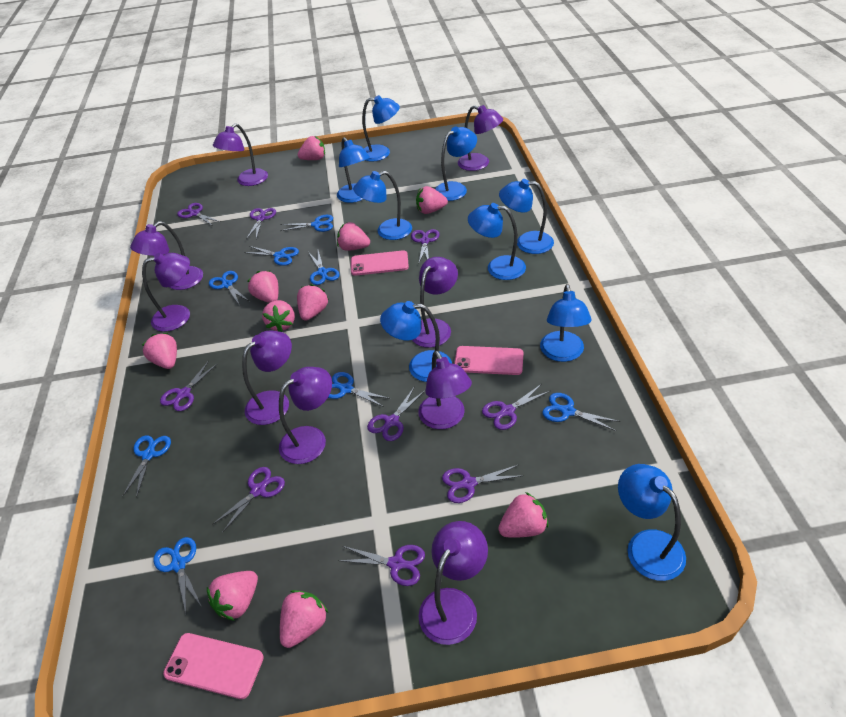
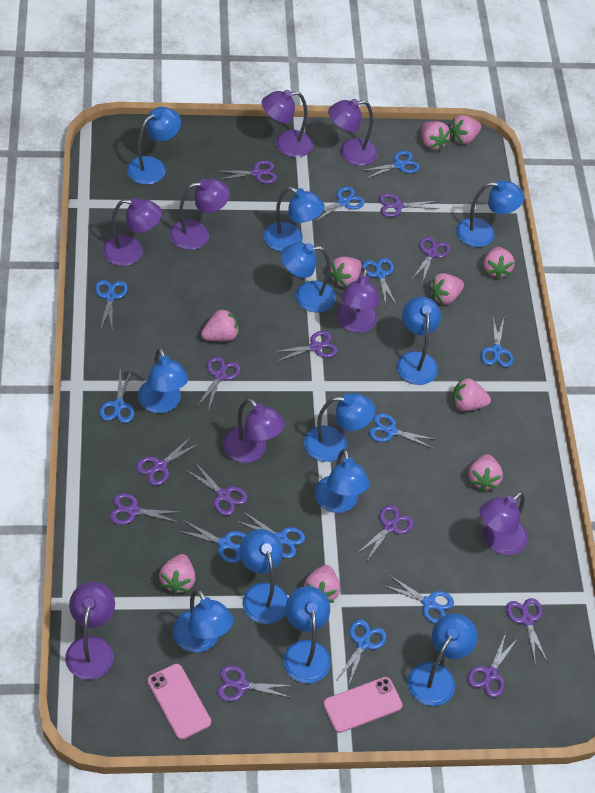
blue lamp: [337,137,370,203] [353,171,412,240] [362,95,400,161] [380,301,452,382] [435,126,477,201] [468,203,526,280] [499,179,554,254] [540,284,592,362] [618,464,686,581] = 9 -> [127,107,181,185] [138,348,188,413] [173,589,233,652] [239,529,288,624] [264,187,324,252] [281,242,336,313] [283,586,330,683] [304,393,375,462] [315,449,370,513] [397,296,441,385] [408,613,477,706] [456,180,525,247] = 12
blue scissors: [122,435,171,498] [153,537,202,613] [209,271,250,306] [244,246,299,266] [280,215,333,232] [308,250,340,285] [328,372,391,407] [542,393,620,431] = 8 -> [95,280,128,330] [99,369,134,423] [179,520,246,563] [237,511,305,559] [314,187,365,223] [337,620,386,687] [361,151,420,179] [362,258,397,306] [369,413,437,449] [383,574,454,624] [480,318,513,367] = 11
pink phone: [163,633,264,699] [351,250,409,276] [454,346,524,375] = 3 -> [147,664,211,740] [323,677,403,733] = 2
purple lamp: [130,221,203,290] [142,253,190,332] [213,123,268,186] [242,330,292,425] [279,367,332,464] [412,257,458,348] [418,521,488,645] [419,351,472,429] [458,105,503,171] = 9 -> [65,582,115,680] [103,198,162,266] [170,178,230,250] [223,398,285,463] [262,90,313,157] [328,99,378,166] [337,268,380,333] [480,492,527,555] = 8
purple scissors: [160,361,218,411] [177,203,220,226] [212,467,285,533] [246,208,276,239] [338,545,425,586] [367,386,425,441] [411,229,440,265] [442,465,521,503] [482,384,550,430] = 9 -> [110,493,180,525] [136,437,200,486] [186,463,247,516] [197,356,240,411] [217,160,277,184] [217,665,294,701] [272,331,338,362] [358,505,414,561] [379,193,439,217] [413,237,450,284] [467,633,518,698] [506,598,548,665] = 12

